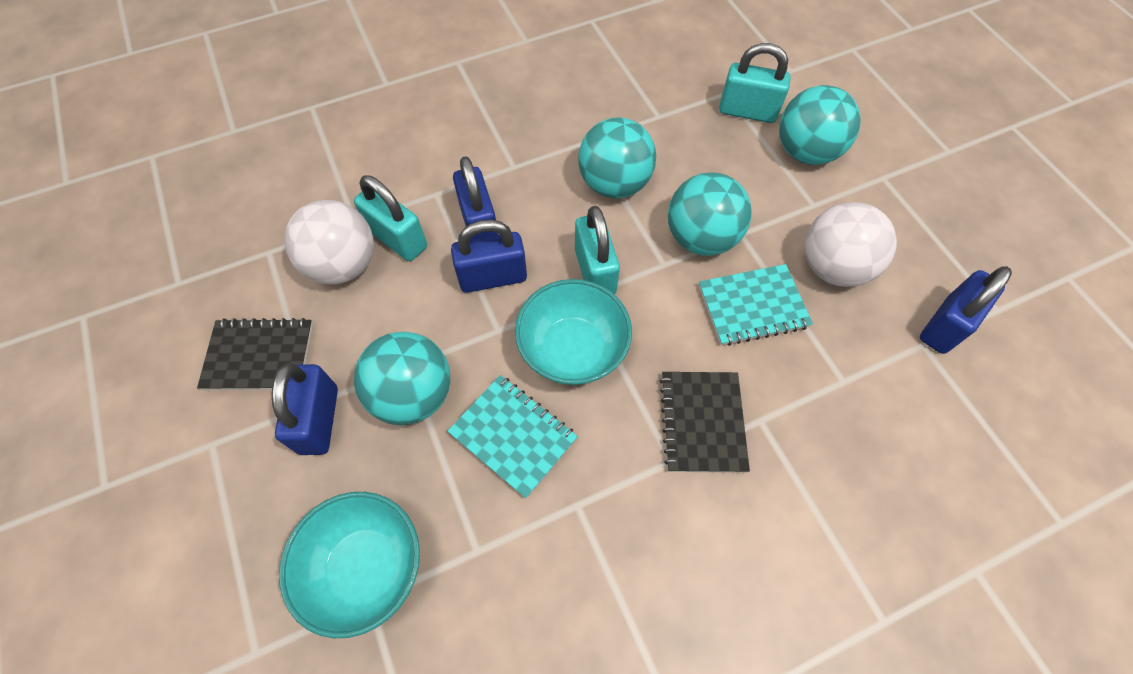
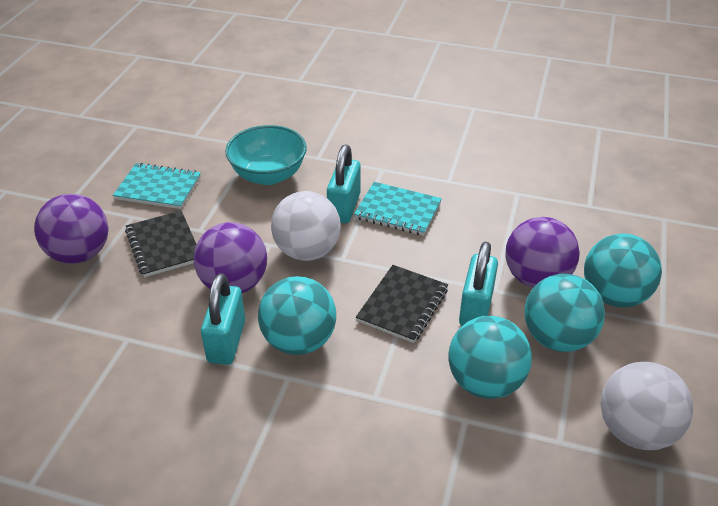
blue padlock: [272,363,338,455] [451,220,527,293] [453,156,498,240] [920,266,1012,354] = 4 -> none = 0
purple ball: none = 0 -> [34,194,109,264] [194,222,267,293] [506,217,580,288] = 3
turquoise bowl: [279,492,420,638] [515,279,632,385] = 2 -> [225,125,307,185] = 1

